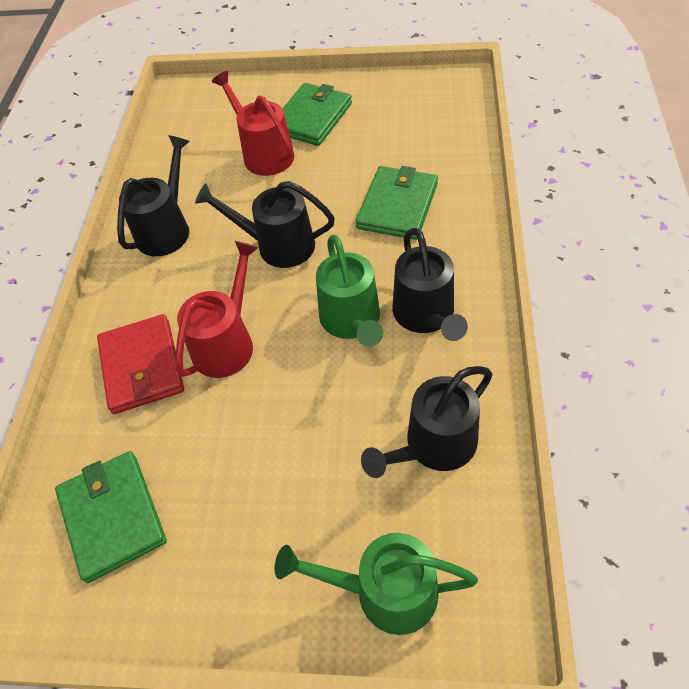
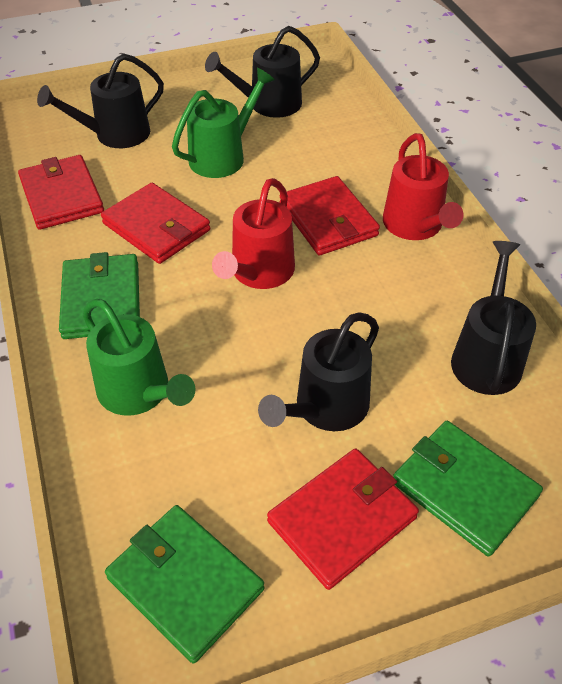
red wallet: [97,314,184,414] = 1 -> [18,155,104,230] [101,183,210,264] [267,448,419,590] [280,176,380,256] = 4

